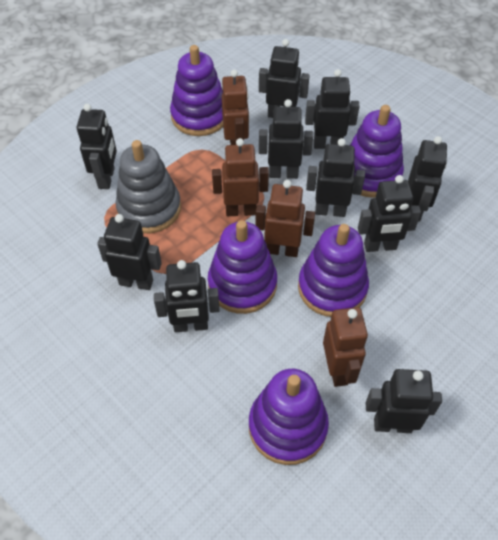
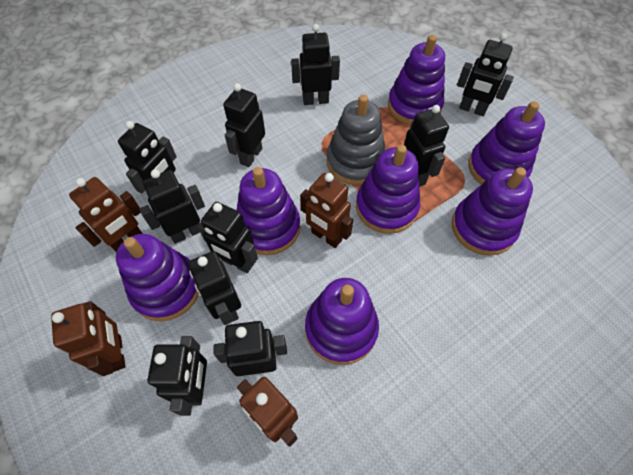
purple stacking toy: [170,45,223,136] [208,220,277,314] [249,369,329,465] [298,224,369,317] [350,105,404,198] = 5 -> [116,234,199,321] [236,167,300,255] [305,278,379,365] [356,145,420,234] [388,35,445,125] [452,167,533,256] [468,101,545,185] = 7

